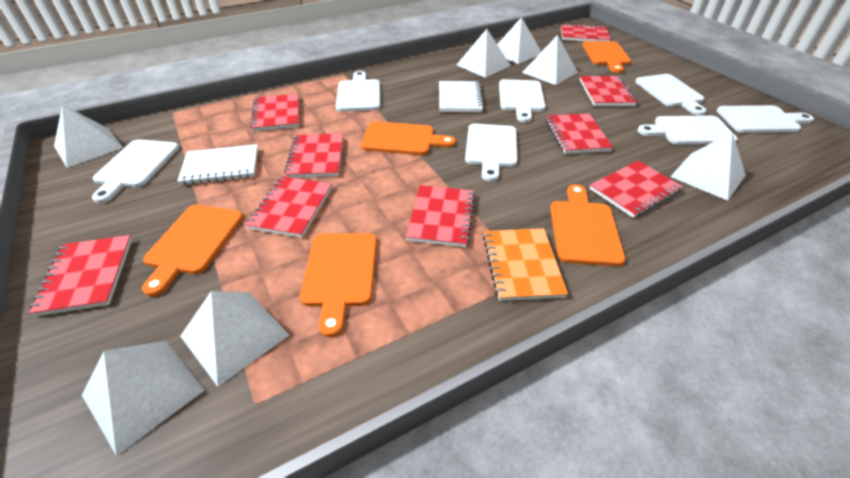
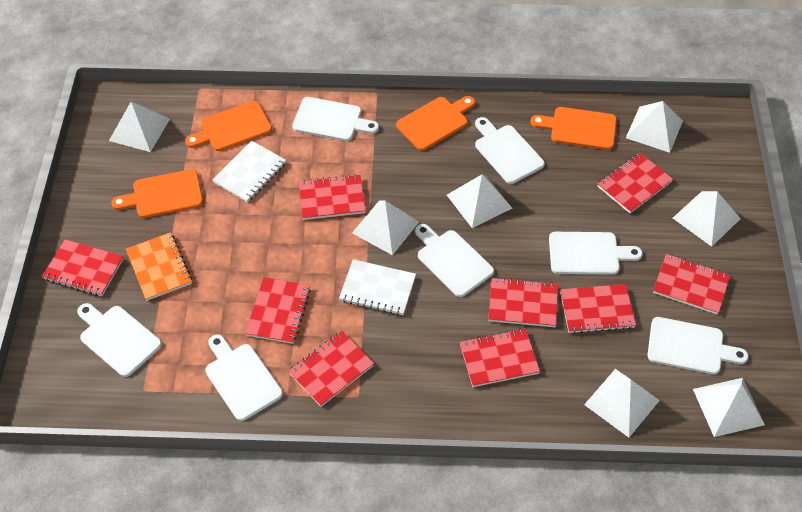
orange cutting board: [142,205,243,297] [300,233,377,337] [361,121,456,155] [550,184,625,266] [582,41,631,73] = 5 -> [111,169,203,218] [185,101,272,151] [396,96,475,151] [530,107,617,150] = 4

